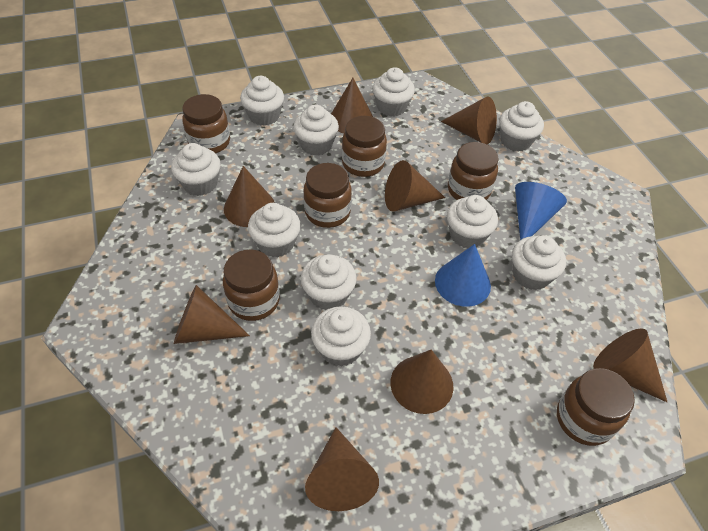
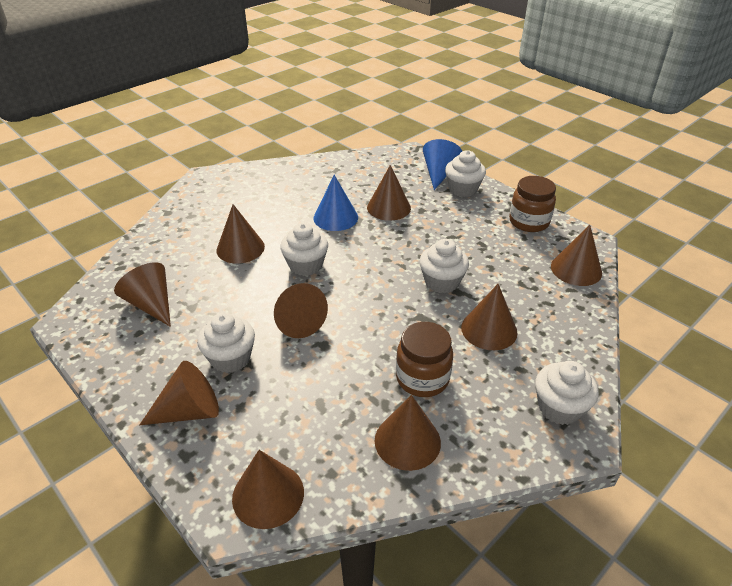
brown cone: [174,285,250,344] [224,166,275,227] [305,427,379,511] [331,78,373,133] [385,160,445,212] [391,350,454,414] [441,97,497,144] [593,328,667,402] = 8 -> [114,262,171,327] [140,361,219,425] [216,204,265,264] [232,450,304,529] [274,283,328,338] [367,165,411,221] [375,395,441,471] [461,284,518,350] [551,225,602,286] = 9
brown jar: [182,94,230,153] [223,250,280,321] [303,163,352,228] [342,116,387,177] [448,142,499,200] [557,368,635,446] = 6 -> [396,322,453,397] [509,176,556,232] = 2
white cupcake: [171,143,221,196] [240,76,284,126] [248,203,301,257] [293,105,339,156] [301,254,357,310] [311,306,371,367] [372,67,415,116] [447,195,498,248] [499,101,544,152] [512,235,566,290] = 10 -> [197,312,255,373] [280,223,328,276] [419,239,469,293] [445,150,486,197] [535,361,599,425] = 5

